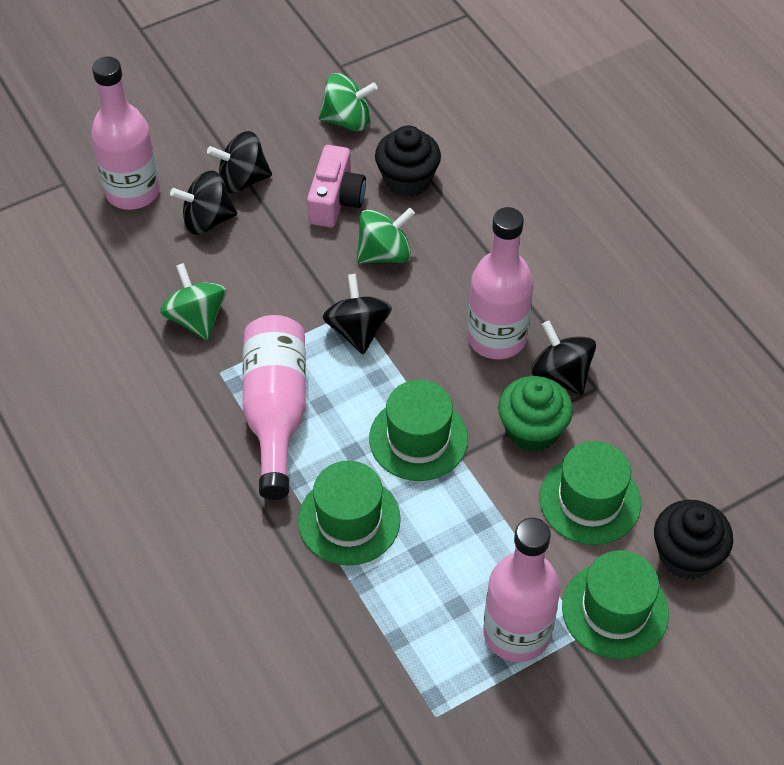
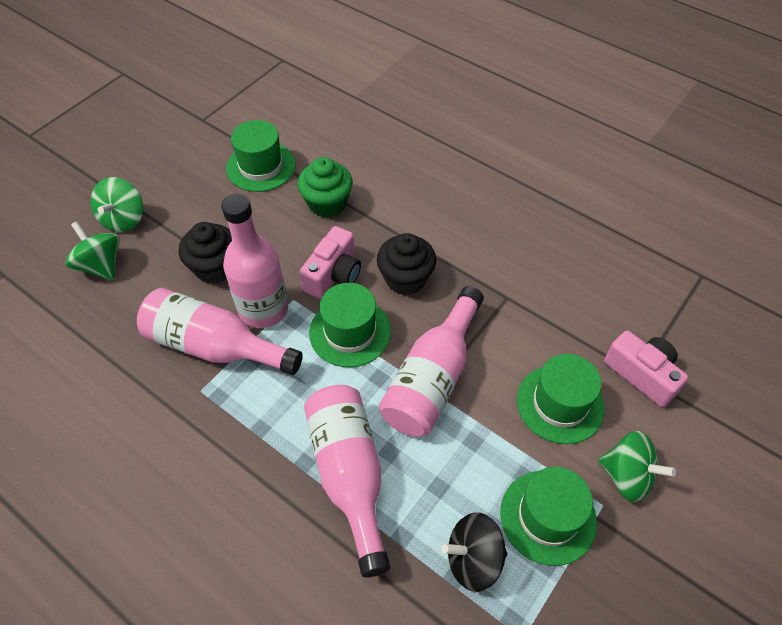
black spinning top: [170,171,237,235] [207,131,272,193] [322,274,392,354] [531,321,596,395] = 4 -> [442,513,507,592] = 1
pink camera: [307,145,366,228] = 1 -> [299,226,361,299] [604,330,688,407] = 2

